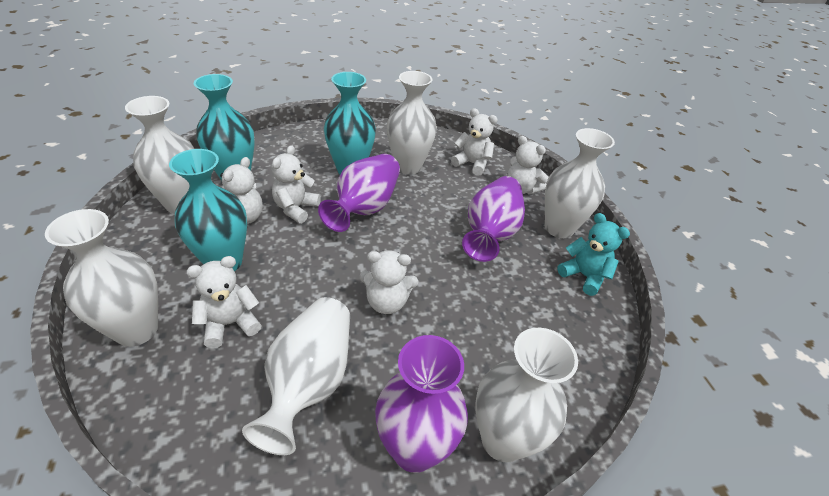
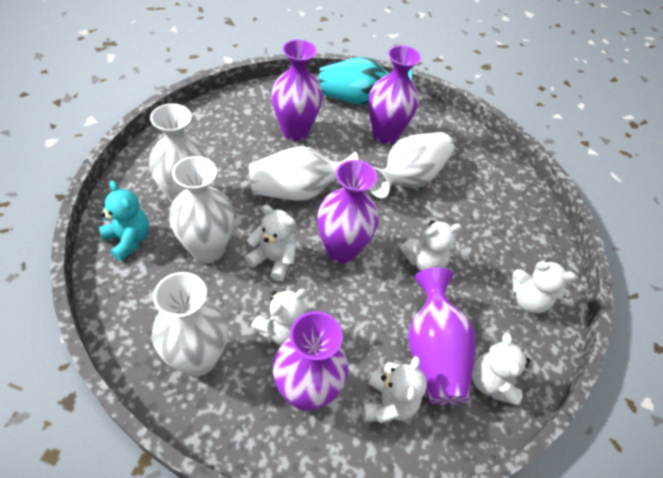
purple vase: [318,154,400,232] [375,335,468,473] [462,176,525,262] = 3 -> [271,39,323,141] [273,311,348,411] [318,160,379,264] [368,45,421,144] [408,268,476,405] = 5
turquoise vase: [169,149,247,271] [194,74,255,181] [324,72,376,174] = 3 -> [319,57,412,105] = 1
white vase: [45,209,158,347] [125,96,195,214] [242,297,350,455] [387,71,437,175] [475,328,578,462] [545,128,615,238] = 6 -> [149,103,210,203] [152,272,228,377] [169,156,234,264] [249,146,358,201] [369,132,454,198] = 5

